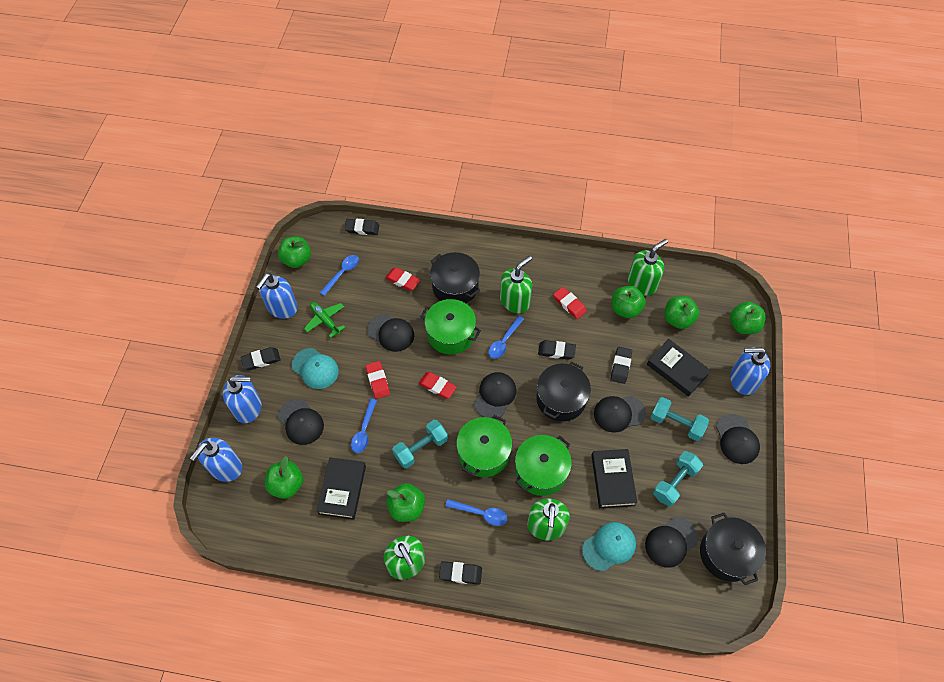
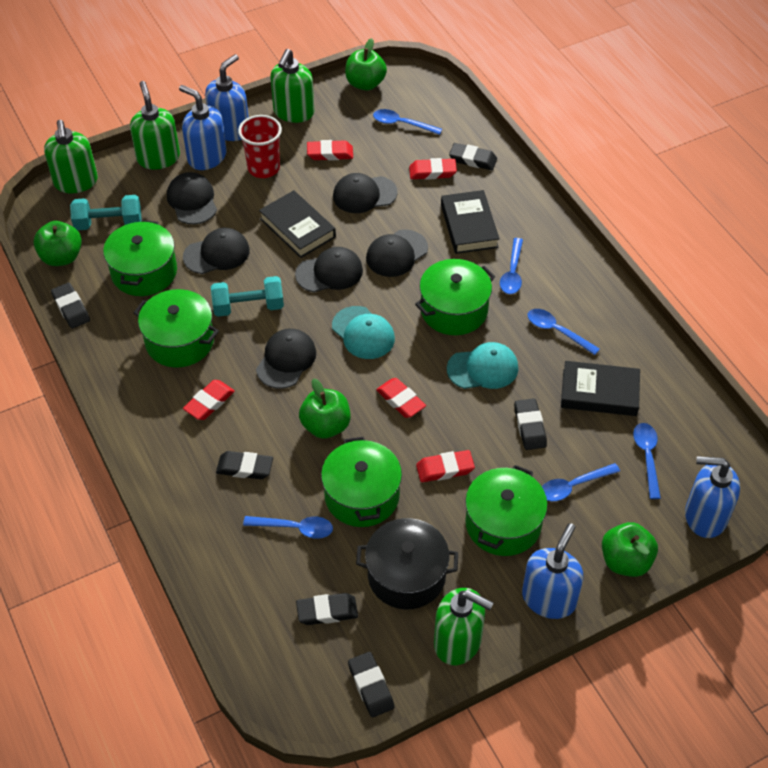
black eraser: [241,347,281,370] [344,219,379,235] [439,561,482,585] [538,340,576,360] [611,347,632,384] = 5 -> [51,283,90,329] [216,451,273,479] [296,593,358,625] [348,652,394,717] [449,143,497,170] [514,398,547,450] = 6
black pot: [430,252,480,303] [536,362,591,421] [700,513,766,585] = 3 -> [356,518,458,609] = 1
blue spoon: [320,255,359,296] [351,398,377,453] [445,499,508,526] [488,316,524,359] = 4 -> [243,516,333,539] [373,109,442,135] [500,238,523,294] [528,309,600,355] [542,463,620,501] [633,423,661,499] = 6
green apple: [265,456,303,499] [278,236,311,268] [386,483,425,522] [612,286,646,318] [665,296,699,329] [730,301,766,334] = 6 -> [34,221,82,266] [299,378,350,439] [345,38,387,91] [602,522,658,577] = 4
green plane: [304,302,346,338] = 1 -> none = 0
green pot: [420,299,481,354] [456,415,512,477] [515,435,572,496] = 3 -> [103,220,177,296] [134,289,219,368] [321,437,402,527] [415,259,495,335] [465,465,548,556] = 5
red cup: none = 0 -> [238,115,282,178] = 1
red eraser: [366,361,390,399] [385,267,420,291] [418,372,457,399] [553,287,587,319] = 4 -> [183,380,235,420] [307,140,353,161] [376,378,426,418] [409,158,457,180] [416,450,475,482] = 5
turquoise dumbbell: [392,420,448,469] [651,397,709,441] [653,451,703,507] = 3 -> [70,195,142,231] [211,276,284,317] = 2

